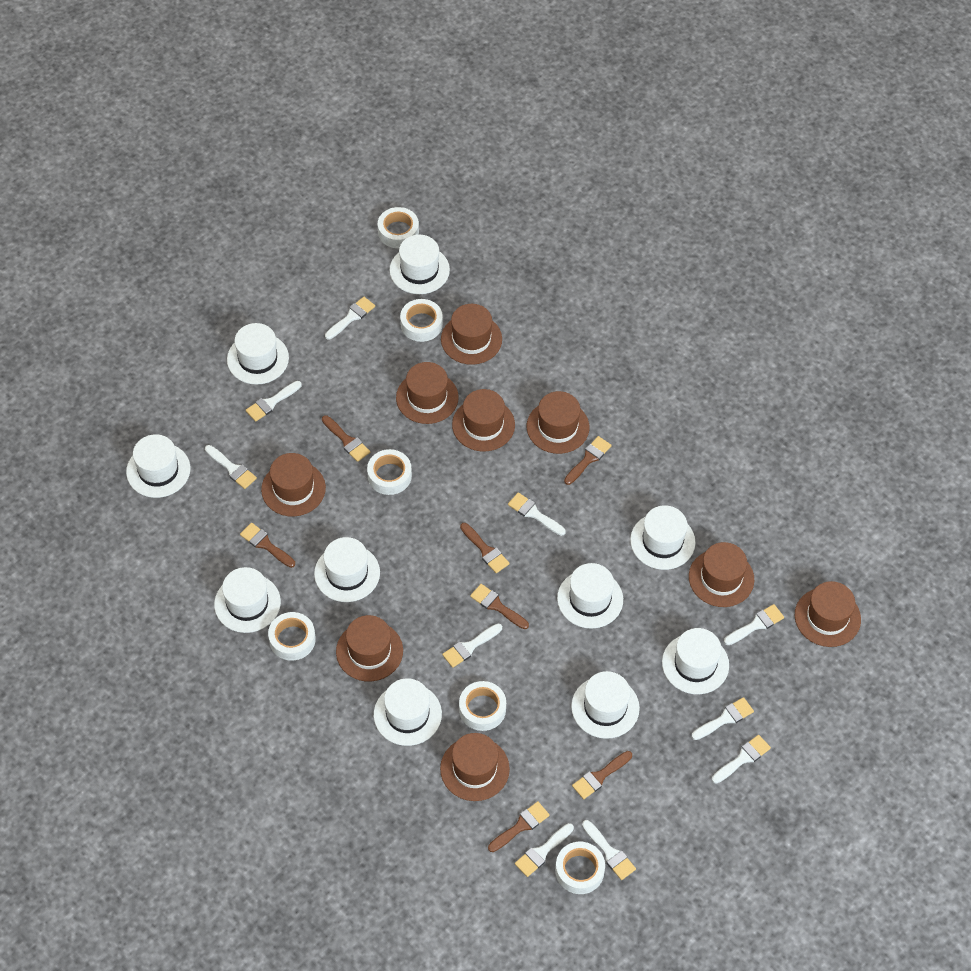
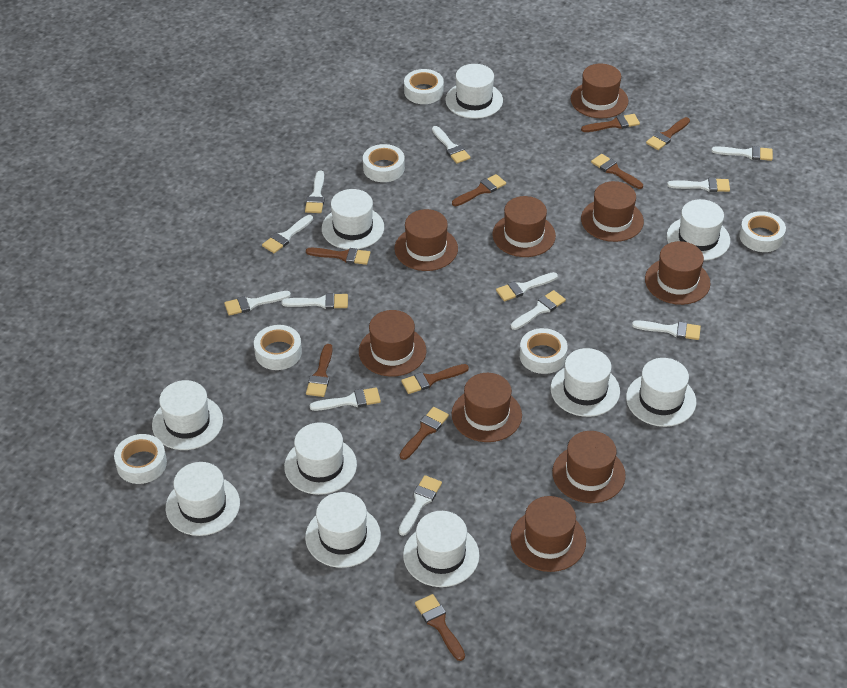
brown brush: [240,523,295,568] [322,415,370,462] [460,523,510,573] [470,584,529,629] [488,801,550,852] [564,436,612,485] [572,751,632,799] = 7 -> [306,248,370,265] [306,344,333,397] [400,407,449,460] [401,364,469,394] [415,594,465,661] [452,174,506,206] [581,114,640,132] [591,154,643,189] [646,117,690,150] = 9
white brush: [205,445,257,489] [246,381,302,422] [325,297,375,340] [442,624,502,668] [508,492,566,536] [515,823,574,877] [582,820,636,880] [692,697,754,740] [712,735,771,784] [724,604,784,645] = 10 -> [224,291,291,316] [262,215,313,253] [281,293,348,309] [305,170,324,213] [310,387,381,411] [399,475,442,536] [432,126,470,164] [496,272,558,301] [511,290,566,330] [632,320,701,340] [667,178,730,192] [711,146,773,161] = 12

